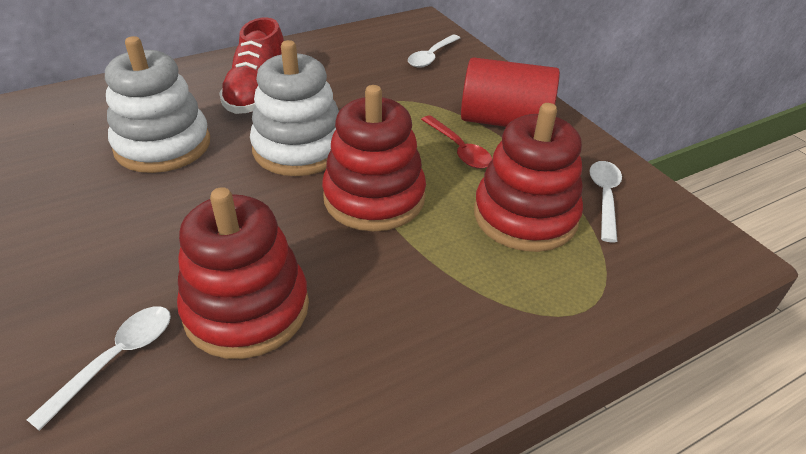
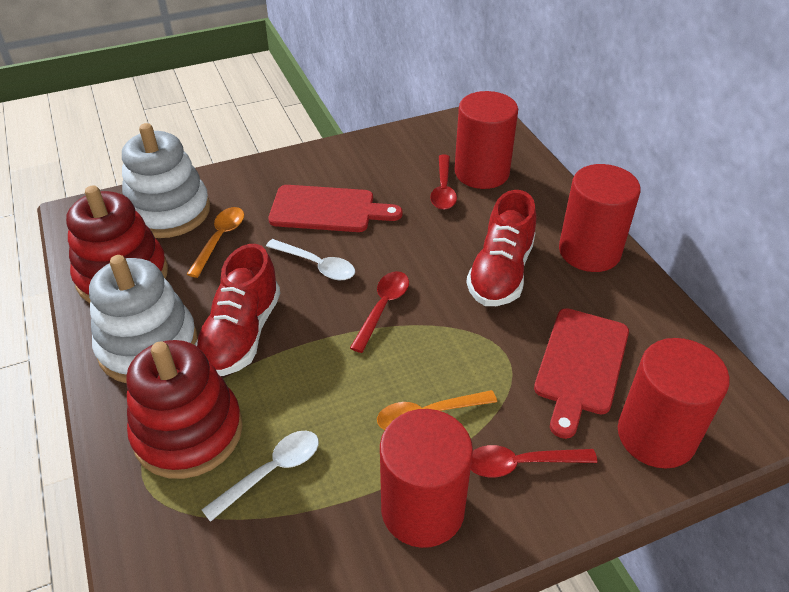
orange spoon: none = 0 -> [187,207,244,278] [377,390,497,430] = 2
red cutting board: none = 0 -> [268,185,403,232] [534,308,629,439] = 2
red cylinder: [461,57,560,127] = 1 -> [380,409,473,548] [454,91,518,189] [559,164,641,272] [618,338,730,468] = 4
red shoe: [219,18,284,114] = 1 -> [195,244,280,376] [466,190,536,306] = 2
red spoon: [421,115,492,169] = 1 -> [350,271,409,353] [430,155,457,210] [471,445,597,477] = 3
red stacking toy: [177,187,309,359] [322,85,426,231] [474,103,583,252] = 3 -> [66,185,168,303] [126,340,243,479] = 2
white spoon: [27,306,171,431] [408,35,460,68] [589,161,622,242] = 3 -> [202,431,319,522] [266,239,355,280] = 2

